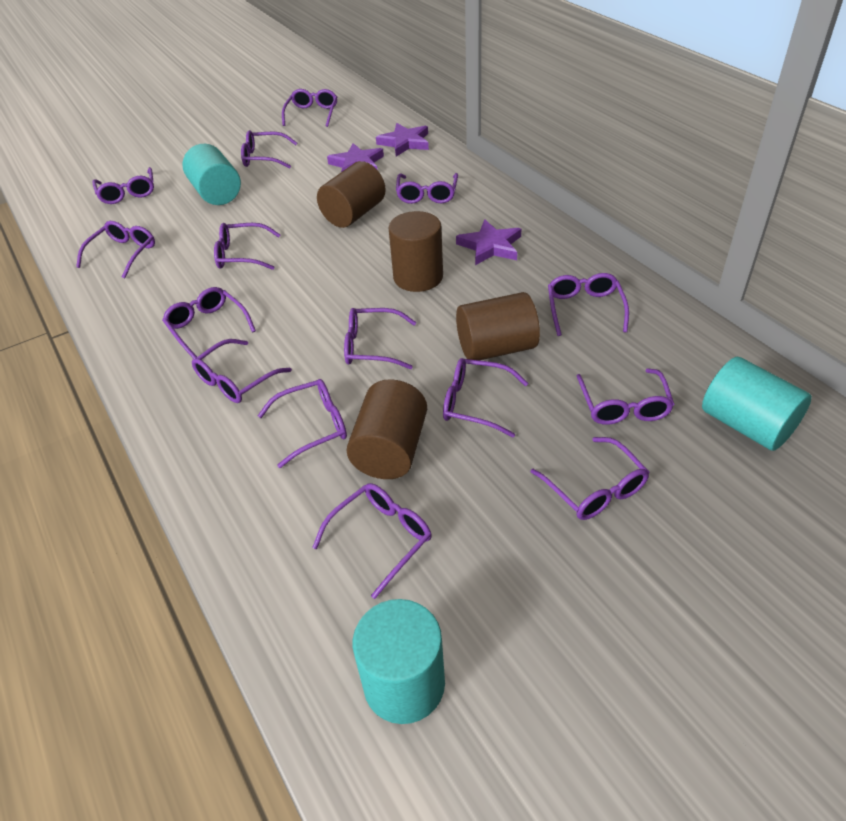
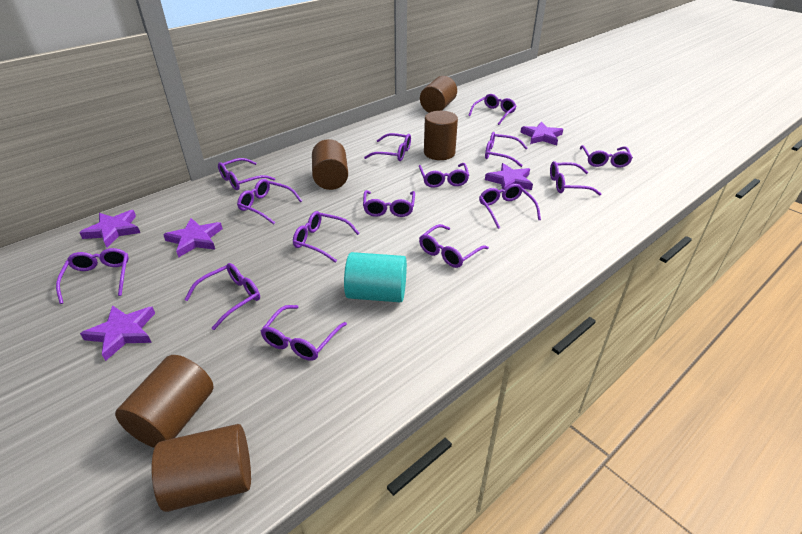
brown cylinder: [317,161,386,228] [347,379,427,479] [388,211,443,292] [456,292,540,361] = 4 -> [115,355,213,448] [151,424,251,512] [312,139,348,190] [420,76,457,113] [424,111,458,160] = 5
purple star: [327,143,384,172] [376,123,429,156] [456,219,522,265] = 3 -> [79,210,140,248] [80,305,155,361] [163,218,223,258] [485,163,533,190] [520,122,563,145] = 5
turquoise cylinder: [182,144,241,205] [353,599,445,724] [702,357,812,451] = 3 -> [344,252,407,302] = 1

